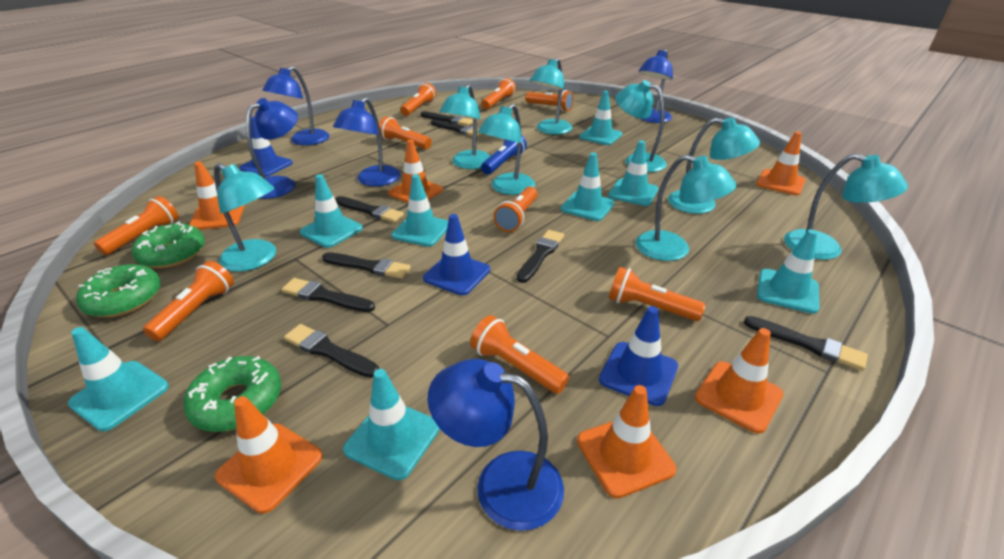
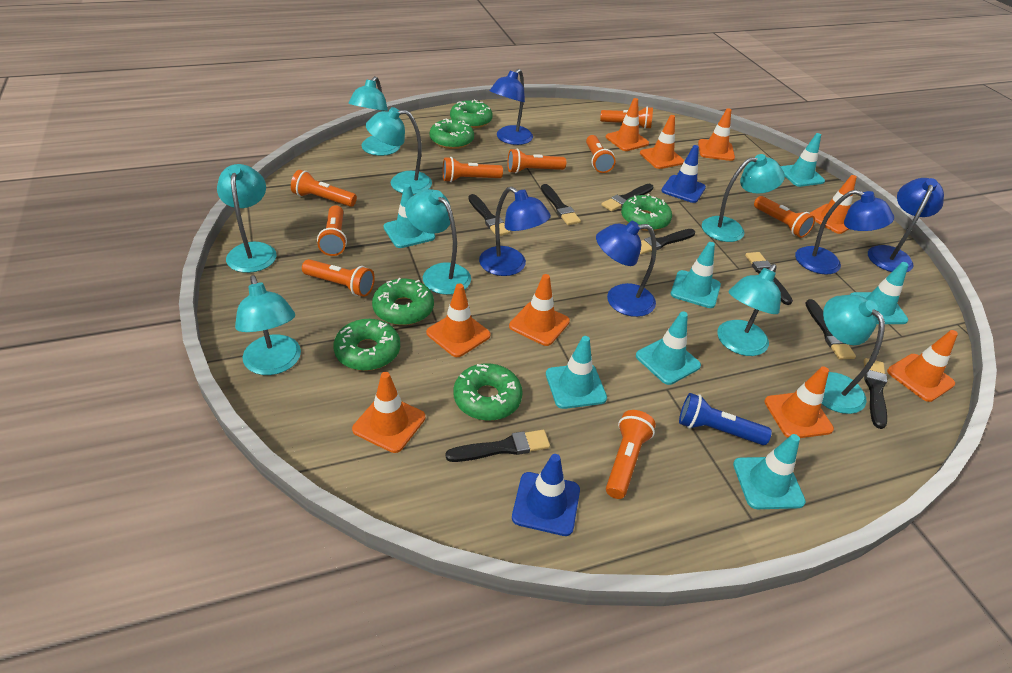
blue traffic cone: [239,117,293,177] [423,214,490,295] [599,306,678,406] = 3 -> [512,454,580,536] [661,145,706,203] = 2
green donut: [76,264,161,317] [132,221,205,268] [183,356,281,432] = 3 -> [333,319,400,371] [372,278,434,325] [430,119,474,149] [450,100,493,128] [453,363,523,421] [621,194,672,231] = 6
orange traffic cone: [189,162,245,230] [215,396,323,514] [388,140,443,203] [577,385,676,498] [695,328,783,434] [756,132,806,195] = 6 -> [352,372,425,453] [426,283,491,357] [509,274,570,346] [606,98,649,151] [640,115,684,169] [698,108,735,161] [764,366,834,438] [810,175,857,234] [887,330,958,402] = 9
turquoise traffic cone: [68,327,169,431] [300,174,363,248] [343,369,440,480] [391,174,448,247] [561,153,615,221] [579,91,622,145] [608,141,658,206] [757,229,819,314] = 8 -> [384,184,435,248] [546,336,607,409] [636,311,701,385] [671,242,721,308] [733,434,806,509] [780,133,825,187] [850,262,909,324] = 7

